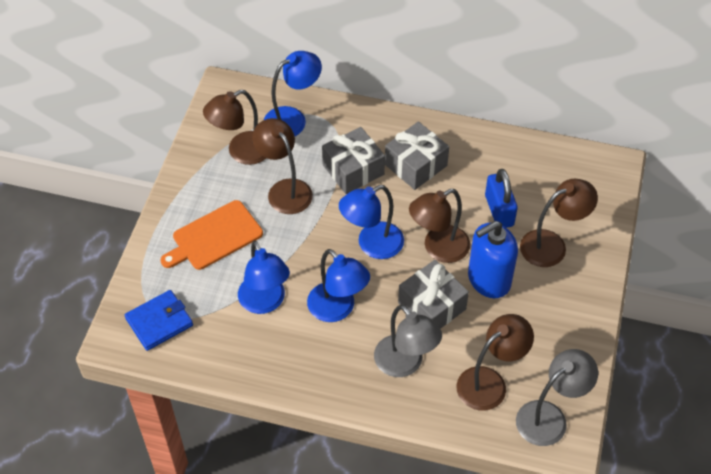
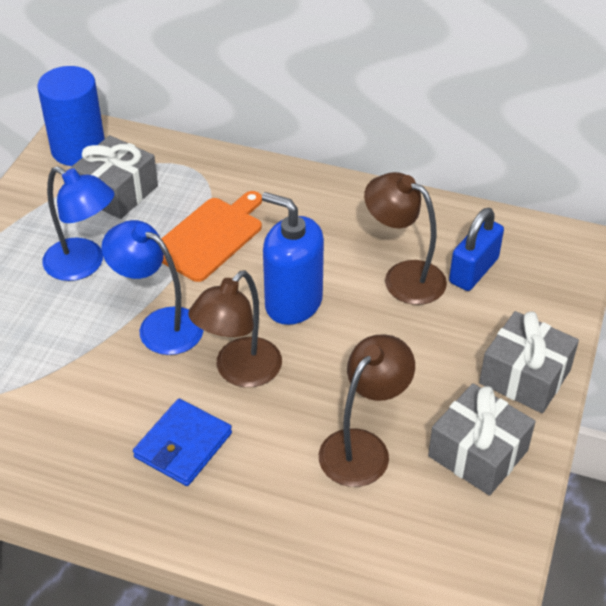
blue cylinder: none = 0 -> [37,66,105,166] = 1
blue lamp: [238,240,290,314] [264,51,322,136] [307,249,370,322] [339,185,404,259] = 4 -> [42,166,114,281] [101,220,204,355] = 2
brown lamp: [203,90,266,165] [252,118,313,214] [409,189,470,263] [456,314,534,411] [520,179,598,267] = 5 -> [188,270,282,387] [319,334,415,487] [364,172,447,305] = 3
grey lamp: [374,305,442,377] [516,349,598,446] = 2 -> none = 0

